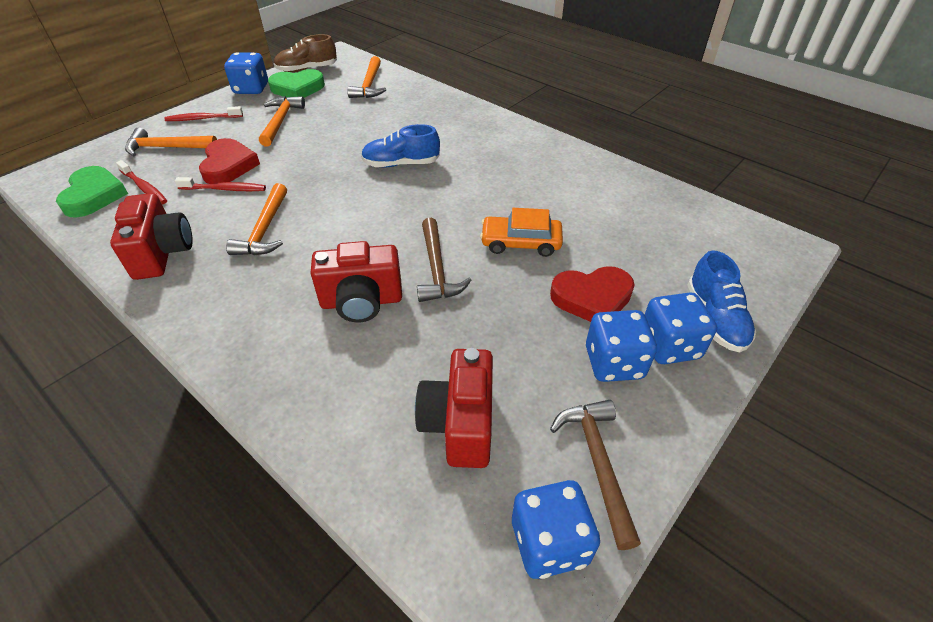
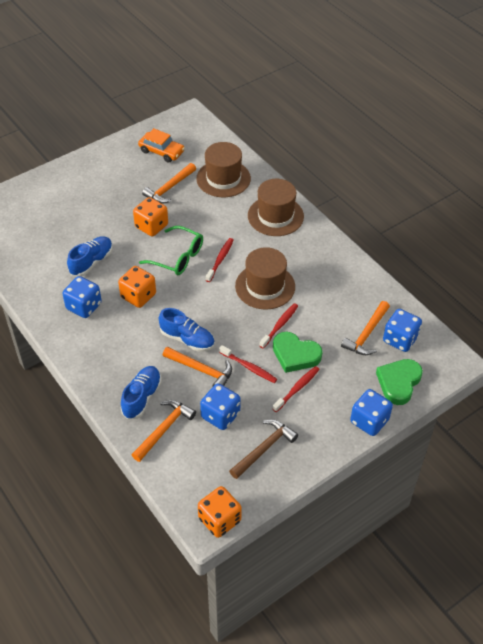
blue shoe: [361,124,440,167] [687,250,757,353] = 2 -> [67,236,113,276] [121,366,162,420] [159,308,215,352] = 3
brown hammer: [417,218,471,302] [550,400,641,550] = 2 -> [229,419,298,479] = 1
brown hat: none = 0 -> [196,142,251,197] [235,247,295,310] [248,179,304,236] = 3
brown shoe: [274,34,337,72] = 1 -> none = 0
green glasses: none = 0 -> [139,226,203,275] = 1
orange dice: none = 0 -> [118,266,156,308] [133,197,168,236] [198,486,242,538] = 3
red camera: [110,193,193,280] [311,241,402,322] [415,348,493,468] = 3 -> none = 0
red heart: [199,138,260,184] [550,266,635,322] = 2 -> none = 0
red toothbrush: [116,160,167,204] [165,106,243,121] [175,177,266,191] = 3 -> [206,238,233,282] [219,345,277,383] [259,303,298,349] [273,366,320,412] = 4

